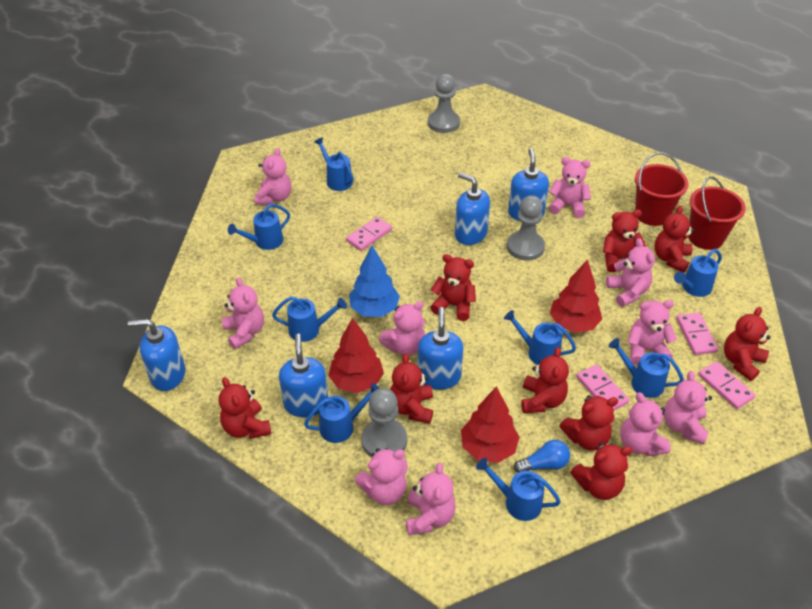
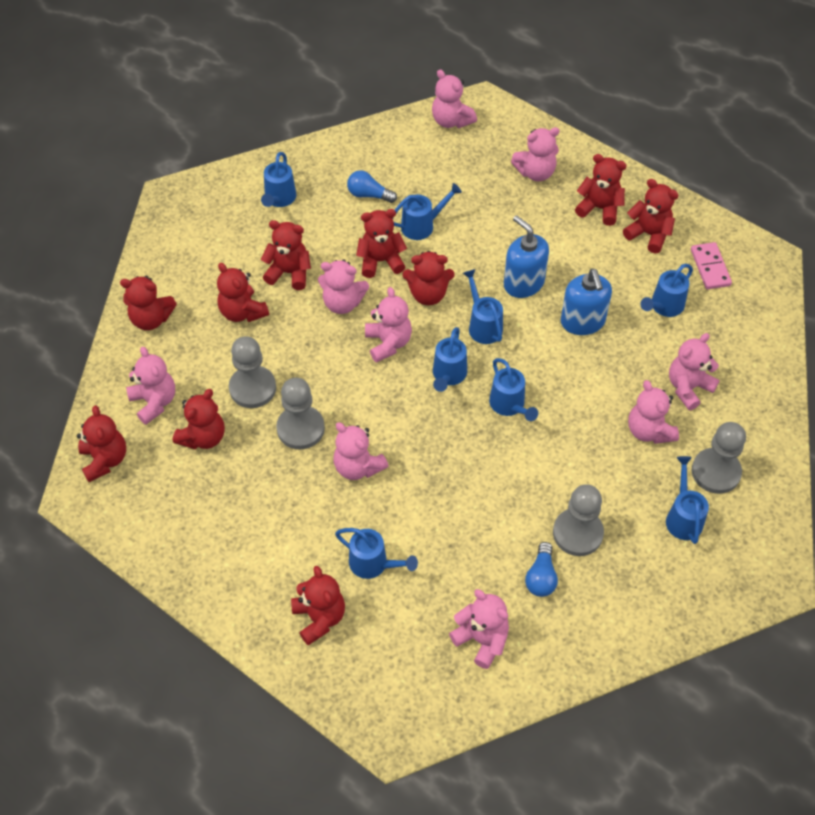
blue light bulb: [514,440,570,473] = 1 -> [347,170,397,203] [525,542,558,597] = 2
blue soap dispenser: [128,319,185,391] [279,334,328,417] [418,307,463,390] [455,173,490,245] [508,148,549,221] = 5 -> [504,215,549,298] [561,269,612,335] = 2
blue tree: [349,246,400,317] = 1 -> none = 0
grey pawn: [361,388,407,457] [428,74,460,133] [507,195,545,261] = 3 -> [229,336,276,408] [276,378,325,449] [553,484,604,556] [692,422,746,494] = 4
pink domino: [346,217,392,251] [576,364,629,410] [676,313,718,355] [698,361,755,409] = 4 -> [691,242,732,289] = 1
pink teddy bear: [222,277,264,349] [255,148,291,205] [355,448,408,505] [379,301,425,355] [406,463,456,535] [549,157,591,218] [606,238,655,307] [620,392,671,456] [628,300,677,365] [664,371,712,444] = 10 -> [126,347,175,425] [318,259,369,314] [333,422,388,480] [365,287,412,363] [432,69,477,128] [449,589,509,669] [511,127,560,182] [628,380,679,444] [669,333,720,410] = 9
red bucket: [635,152,689,226] [688,176,746,250] = 2 -> none = 0
red teddy bear: [219,377,271,439] [390,353,433,424] [430,254,476,321] [521,347,569,413] [560,395,618,451] [570,443,633,500] [603,210,646,272] [654,205,695,273] [724,307,770,381] = 9 -> [77,405,126,482] [120,275,177,330] [173,389,225,449] [217,263,269,322] [261,220,311,290] [291,566,345,645] [356,209,407,278] [403,251,455,305] [575,154,627,226] [623,179,679,253] = 10
red tree: [328,318,384,393] [461,386,520,463] [550,259,602,333] = 3 -> none = 0

